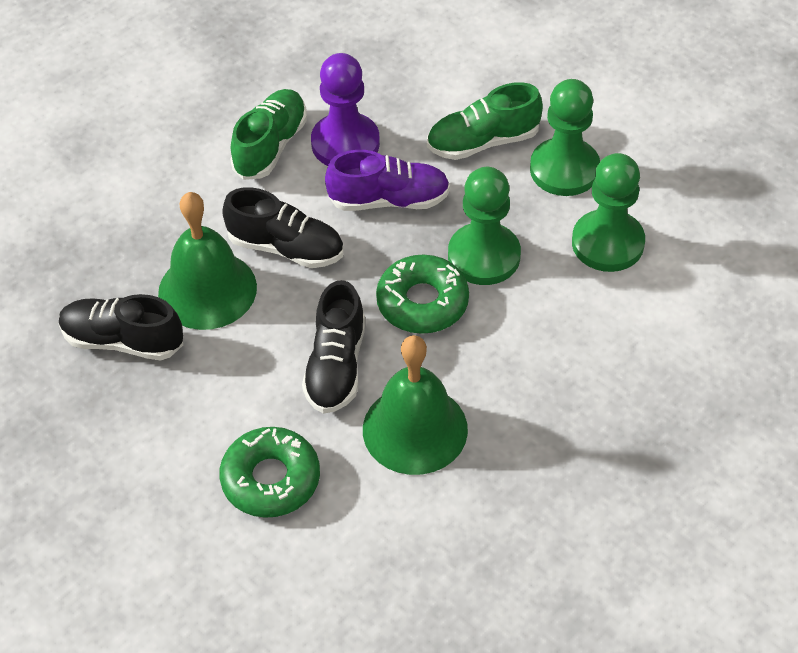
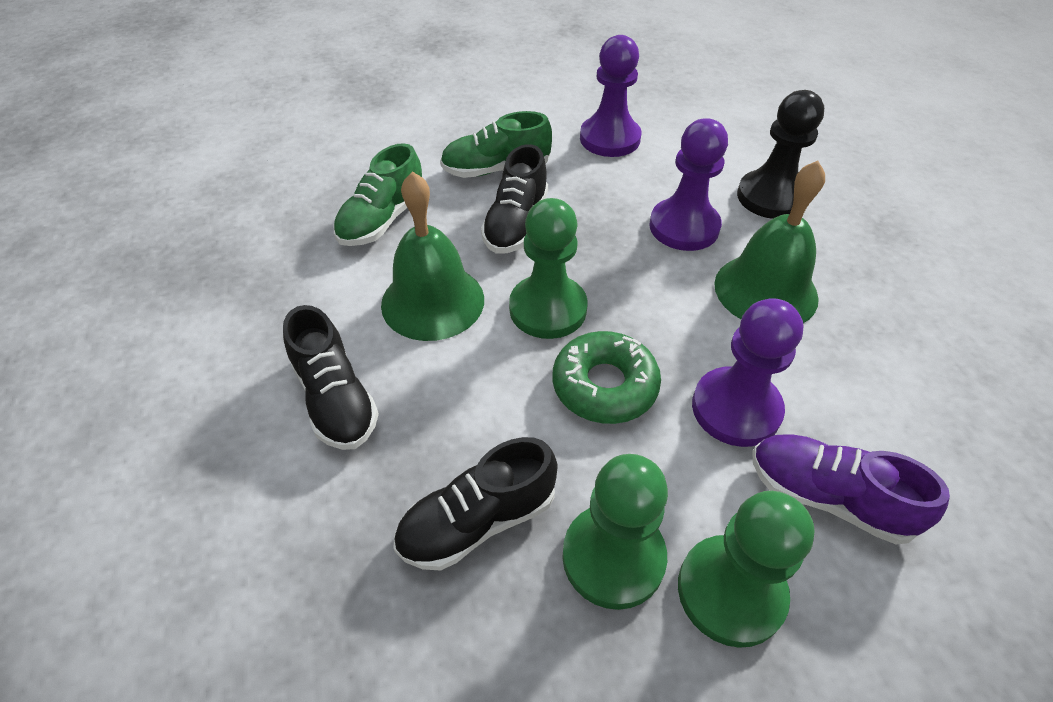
black pawn: none = 0 -> [737,90,824,219] = 1
green donut: [219,427,320,518] [376,254,469,334] = 2 -> [553,331,661,424] = 1
purple pawn: [311,53,380,166] = 1 -> [580,35,642,157] [649,118,728,251] [692,298,803,447] = 3

